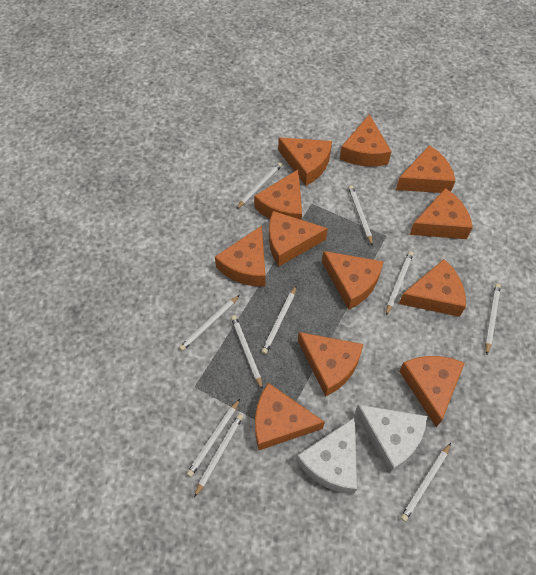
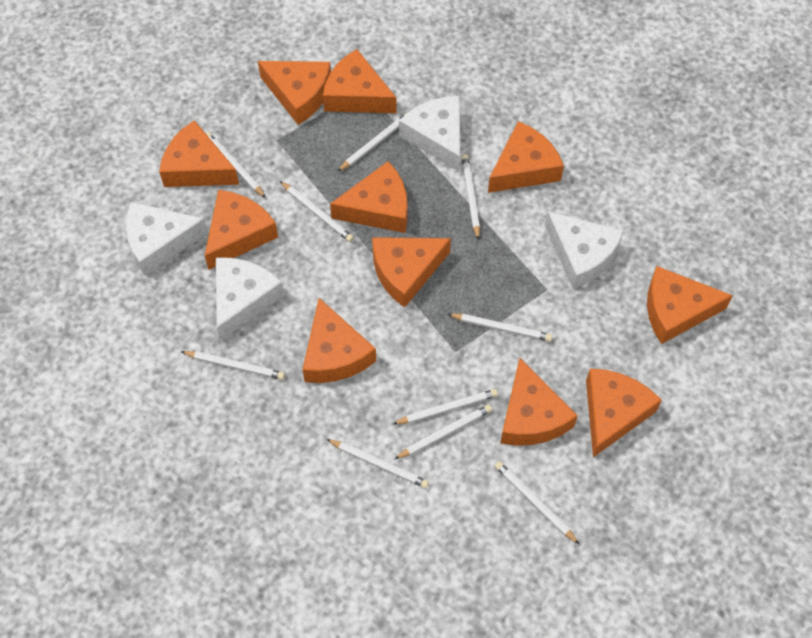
orange cheese: [215,226,266,287] [254,169,302,220] [255,383,325,450] [269,211,328,266] [278,137,332,186] [298,332,363,396] [322,251,383,310] [340,114,392,167] [396,145,455,193] [399,259,466,317] [399,356,465,427] [409,188,473,239] = 12 -> [159,120,239,187] [205,190,278,270] [258,61,331,125] [303,298,376,383] [323,49,397,113] [330,161,407,233] [372,237,451,308] [488,121,564,193] [500,358,578,446] [586,369,662,457] [647,266,733,344] = 11
white cheese: [296,417,357,494] [355,404,427,473] = 2 -> [126,202,208,276] [216,258,284,341] [399,96,460,171] [545,211,624,289] = 4

